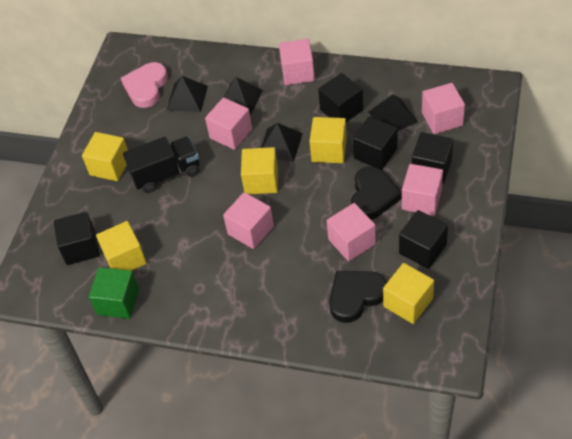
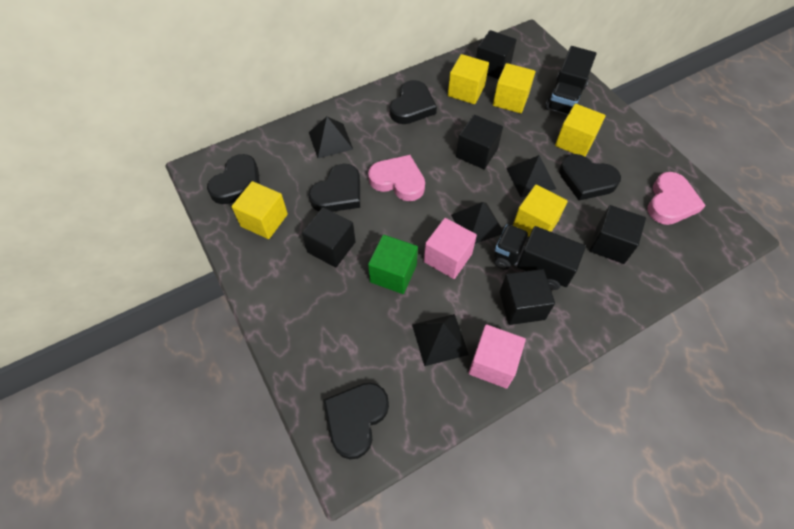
black heart: [329,271,387,323] [351,166,402,220] = 2 -> [207,154,260,204] [309,164,360,212] [323,383,389,459] [390,80,437,124] [559,154,621,201] = 5
black truck: [123,136,199,193] = 1 -> [494,224,586,290] [545,46,596,115] = 2
pink cube: [205,97,252,150] [223,192,274,249] [279,39,315,85] [327,203,376,261] [402,164,443,216] [422,83,465,134] = 6 -> [424,218,477,279] [468,324,526,389] = 2
pink heart: [121,62,168,108] = 1 -> [368,155,425,201] [647,172,706,225] = 2

